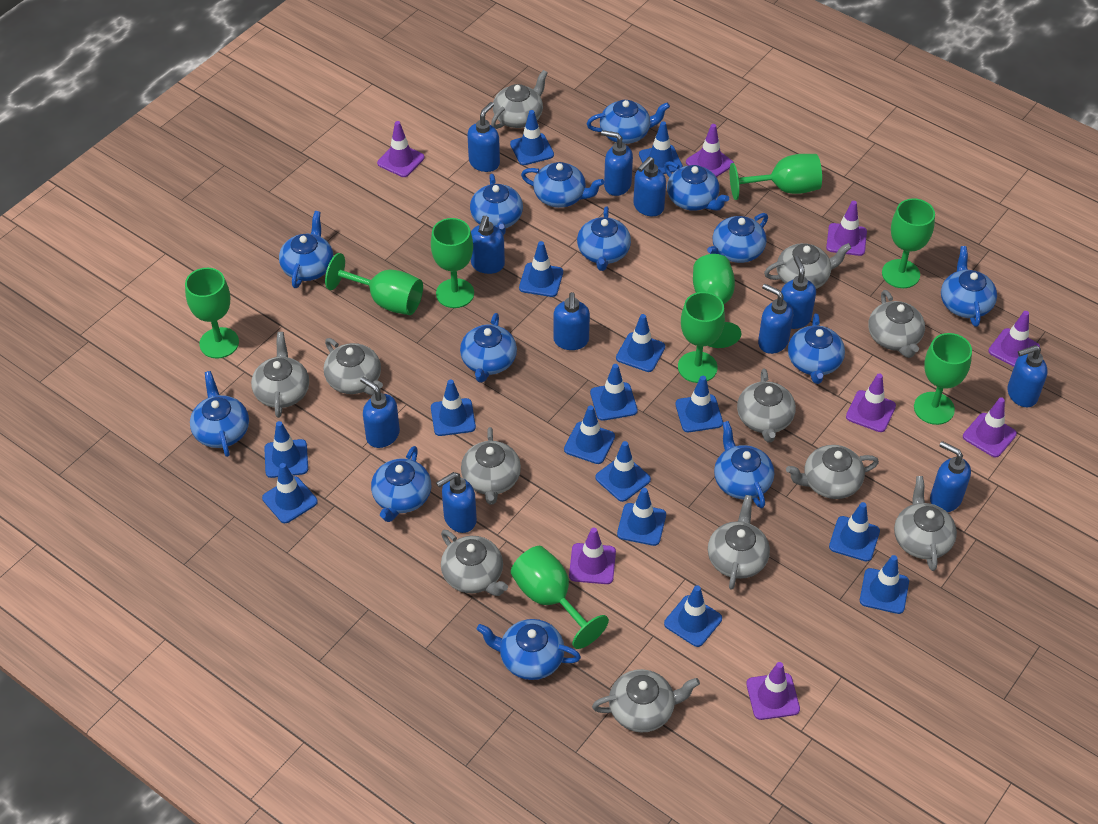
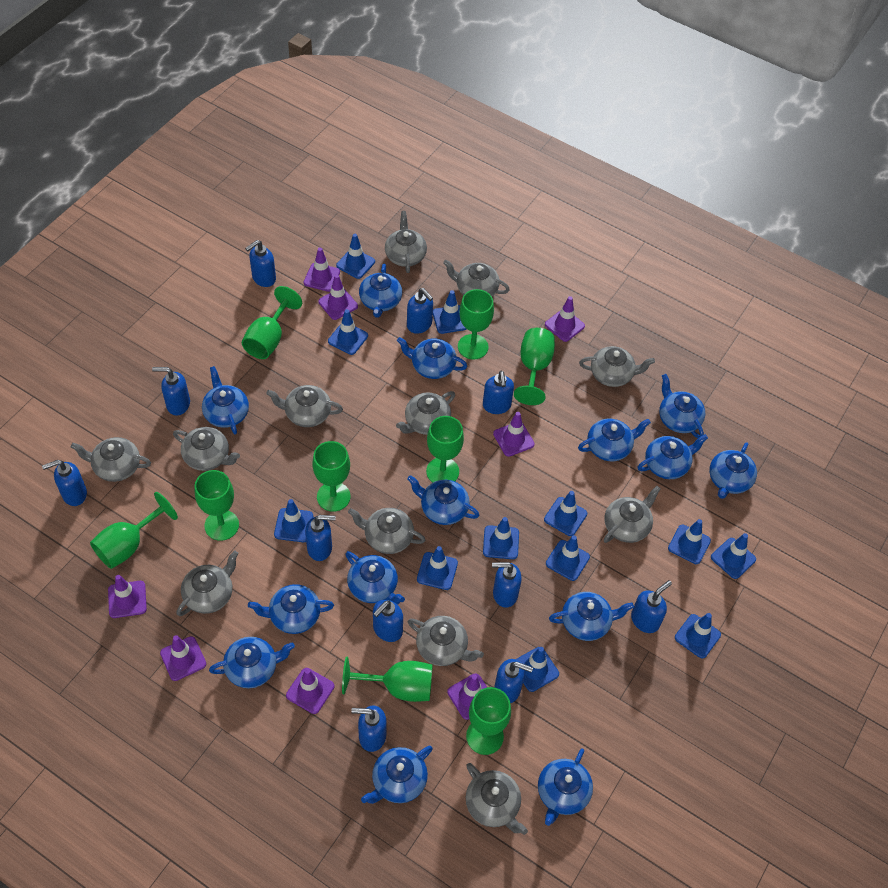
blue traffic cone: [262,463,318,523] [264,421,308,478] [431,379,476,436] [510,110,554,165] [519,241,563,297] [564,405,615,464] [590,364,638,421] [595,441,651,502] [616,314,665,372] [617,488,666,546] [639,121,683,174] [664,585,722,647] [675,376,723,432] [829,502,880,562] [860,555,909,614] = 15 -> [274,499,313,542] [328,309,368,355] [336,234,375,279] [417,546,458,590] [433,290,466,334] [483,517,519,559] [516,647,559,692] [544,491,587,536] [546,535,590,581] [668,519,711,564] [675,613,721,658] [711,533,756,579] = 12

